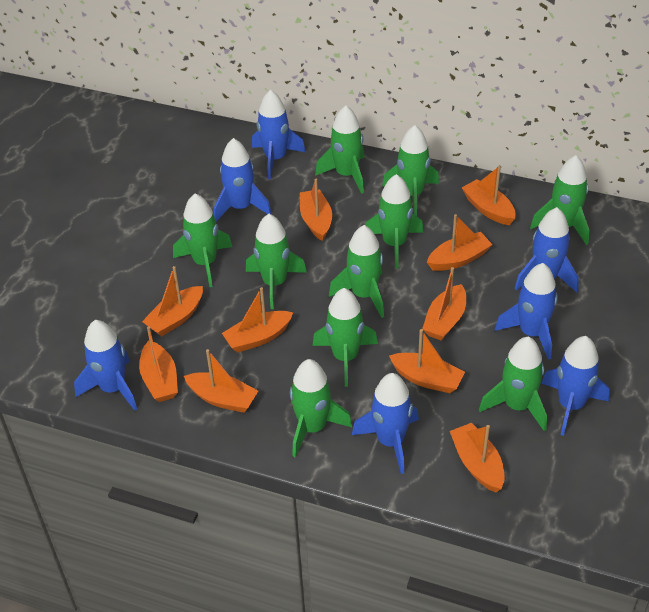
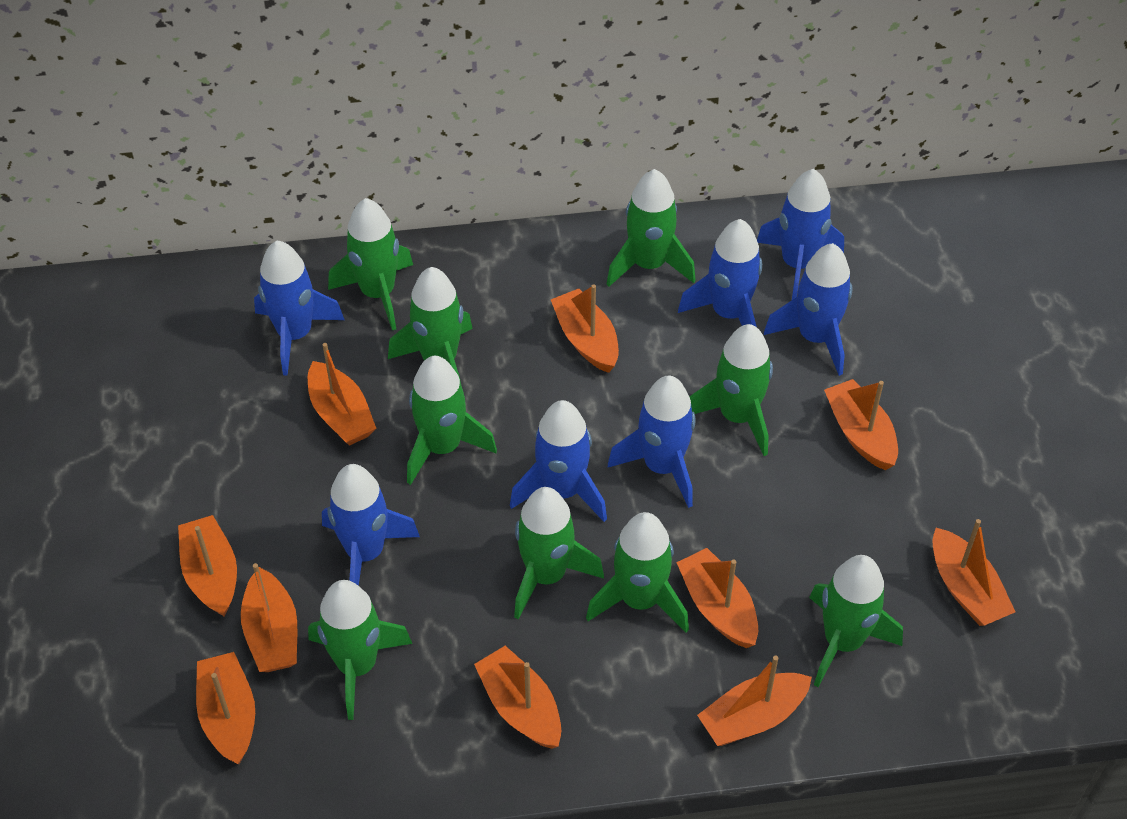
green rocket: [173,193,232,287] [246,214,307,309] [290,359,352,458] [312,288,378,387] [315,105,364,194] [329,225,384,318] [365,174,423,269] [382,125,439,216] [479,337,547,431] [530,155,589,245] = 10 -> [308,580,412,720] [328,198,413,330] [388,267,473,379] [407,356,497,485] [514,487,604,620] [586,512,689,633] [607,169,696,287] [689,324,773,456] [809,555,903,687] = 9

